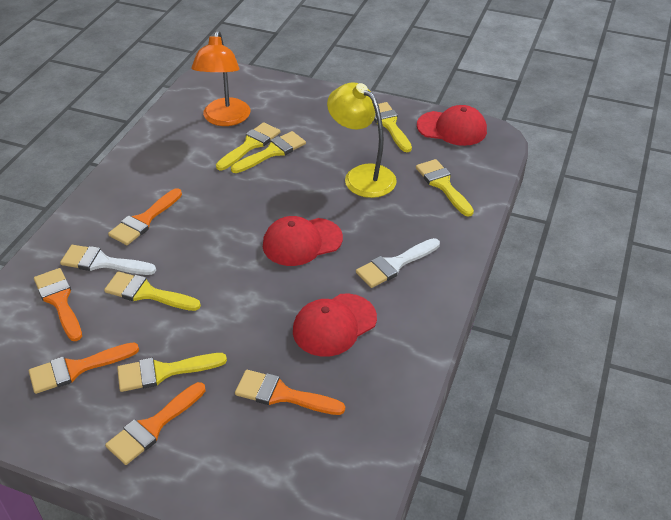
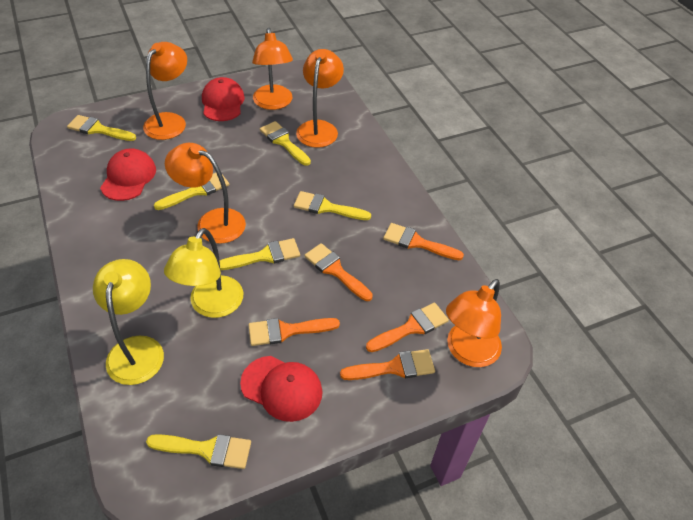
orange lamp: [191,30,250,126] = 1 -> [143,42,187,140] [165,143,246,244] [252,28,293,110] [296,49,344,148] [446,279,502,367] = 5
white brush: [60,245,156,275] [356,238,440,288] = 2 -> none = 0
yellow lamp: [327,82,397,198] = 1 -> [93,259,164,385] [164,228,243,318] = 2

